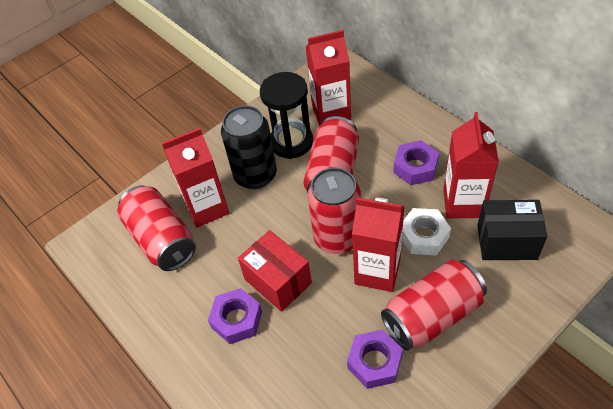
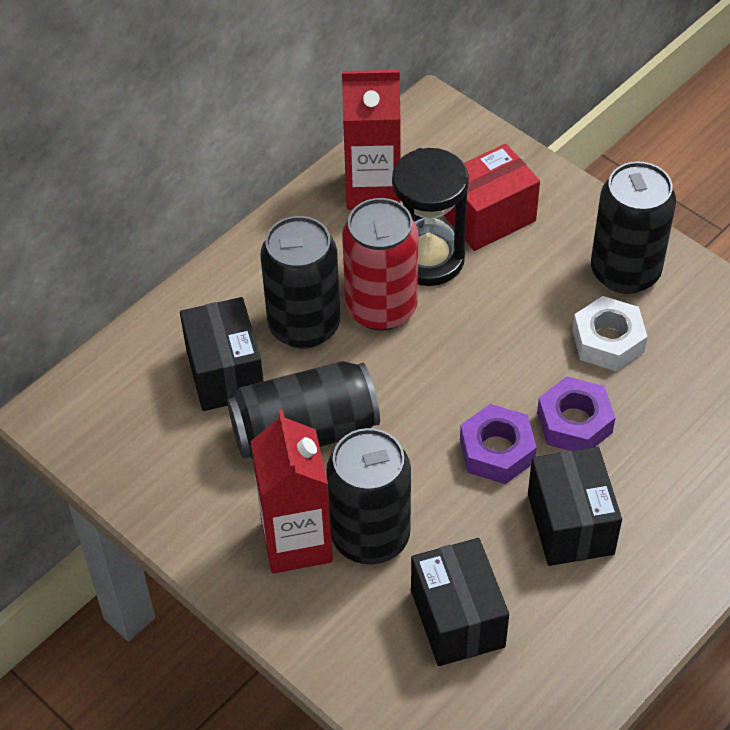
black box: [477,200,547,260] = 1 -> [180,297,263,411] [411,538,509,666] [528,447,622,566] = 3
black can: [221,105,277,189] = 1 -> [227,361,380,459] [260,216,340,349] [326,428,411,564] [591,161,676,294] = 4
purple nut: [208,288,262,344] [347,329,403,389] [393,140,439,185] = 3 -> [460,404,537,484] [537,376,616,451] = 2
red can: [117,185,196,271] [303,116,359,193] [308,168,361,254] [381,260,487,351] = 4 -> [342,198,418,331] = 1
red carton: [162,128,229,227] [306,30,351,126] [352,197,404,292] [443,112,499,219] = 4 -> [251,410,333,574] [342,70,401,210] = 2

